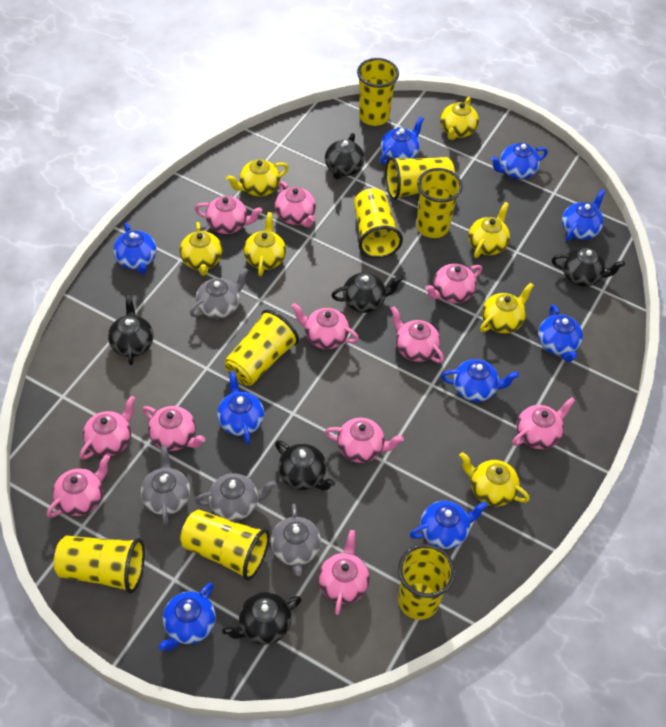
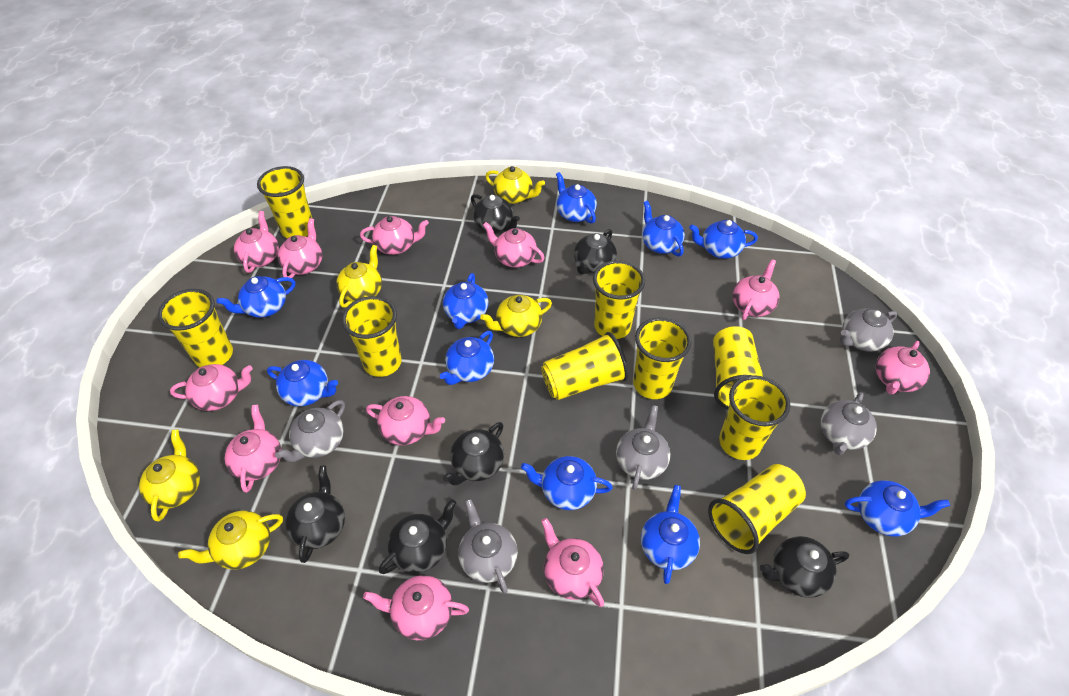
blue teapot: [113,223,157,274] [158,583,216,651] [217,371,264,445] [380,117,424,164] [410,501,488,549] [441,359,519,402] [491,143,548,179] [538,305,583,362] [562,189,606,241] = 9 -> [216,276,295,318] [267,360,338,406] [440,331,494,385] [443,273,489,329] [521,456,612,510] [556,172,597,224] [641,485,700,584] [642,201,685,257] [689,220,758,259] [845,480,950,537] = 10
grey teapot: [141,445,190,526] [190,268,249,319] [195,473,276,521] [271,504,321,576] = 4 -> [275,400,345,462] [458,499,518,594] [616,405,670,490] [821,392,877,455] [840,309,898,352] = 5
yellow cup: [54,536,145,593] [180,509,270,580] [224,310,299,386] [354,188,403,259] [357,58,399,126] [385,156,455,200] [398,544,455,620] [417,168,462,238] = 8 -> [158,289,233,367] [257,166,312,238] [342,296,402,377] [541,332,629,400] [593,260,645,339] [633,317,692,399] [708,464,806,554] [713,326,764,409] [719,375,790,460] = 9
yellow teapot: [180,222,222,276] [226,159,289,197] [244,212,286,276] [440,97,479,140] [459,452,530,506] [468,202,510,258] [480,282,534,333] = 7 -> [139,430,200,522] [178,510,283,570] [336,245,382,308] [480,295,552,337] [485,166,545,204] = 5

